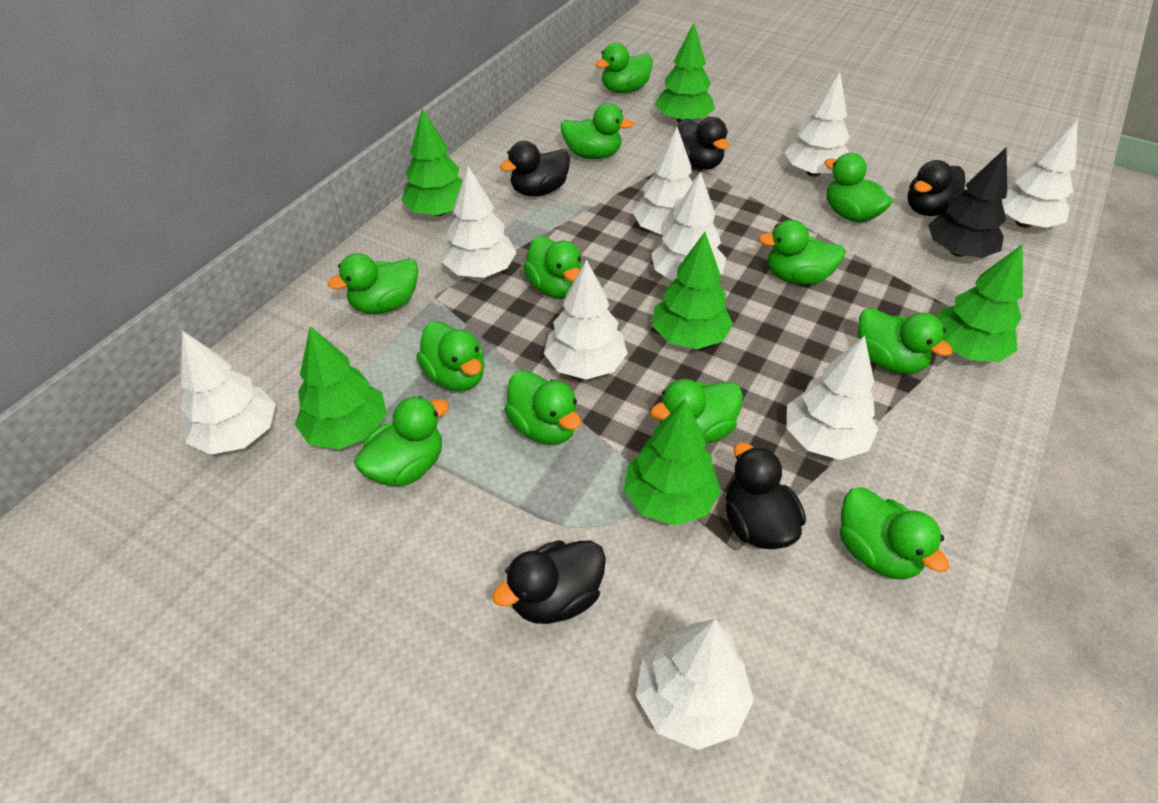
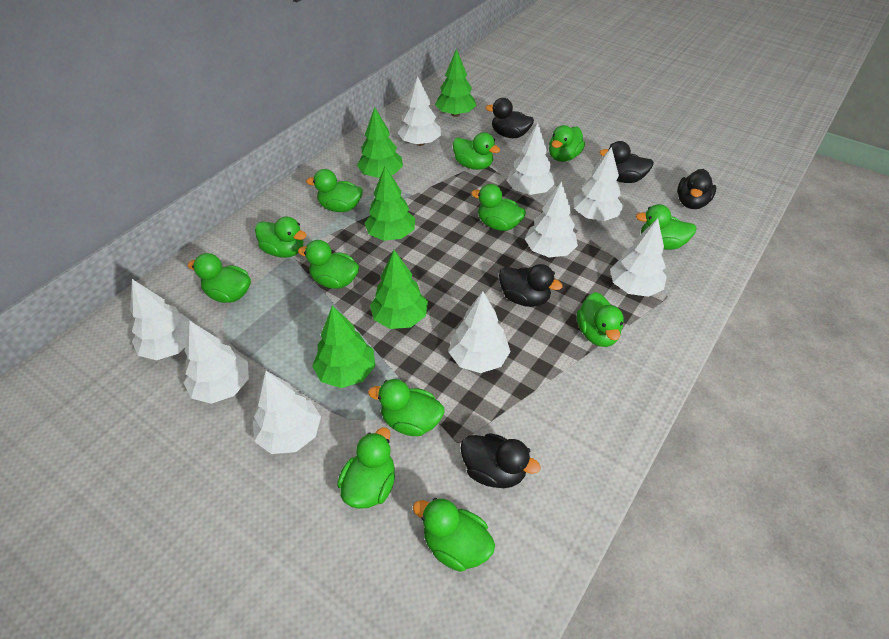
black tree: [928,148,1007,258] = 1 -> none = 0
green tree: [295,326,387,450] [401,109,463,216] [624,399,721,526] [652,232,733,349] [655,23,715,123] [936,244,1023,362] = 6 -> [312,305,375,388] [357,107,403,178] [365,166,415,241] [370,250,428,329] [435,48,476,117] = 5

